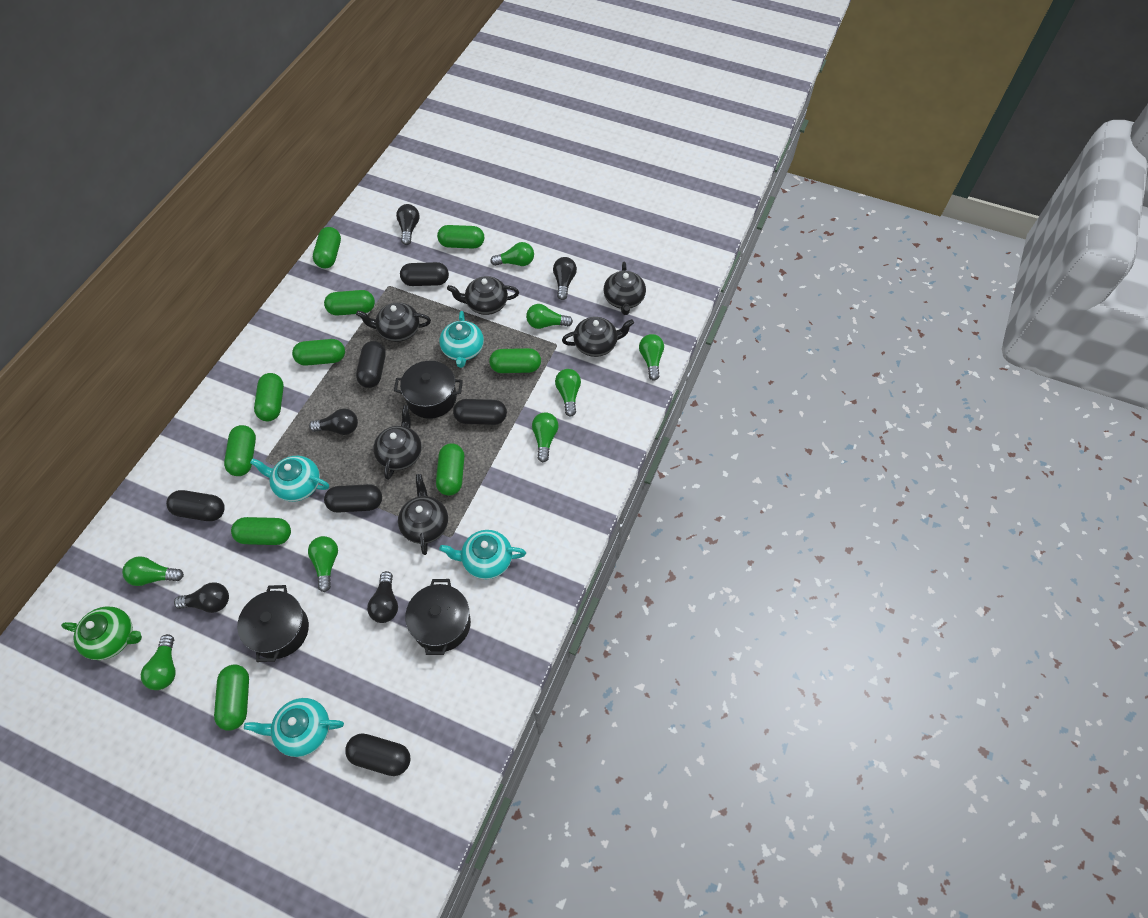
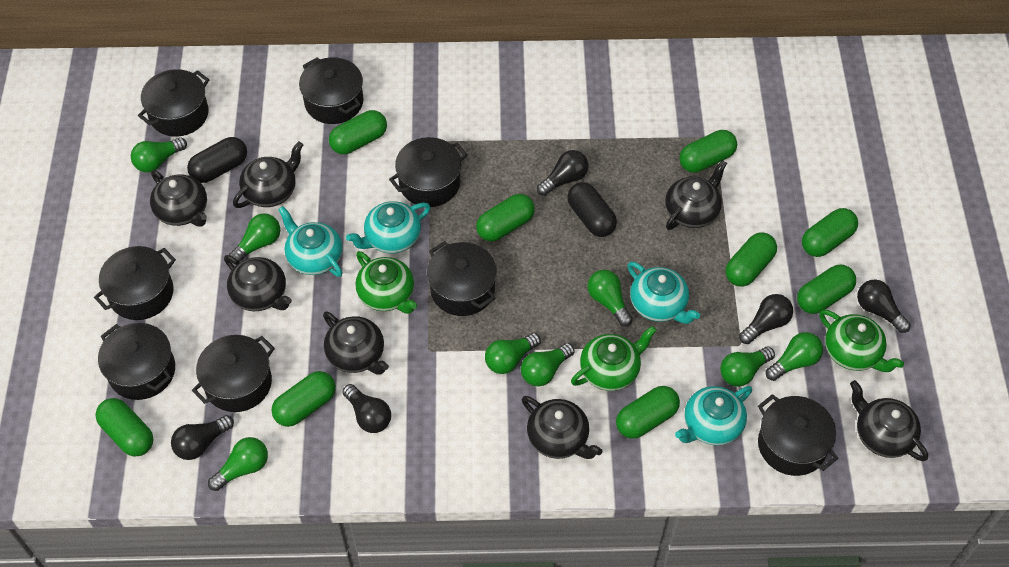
black capsule: [166,490,225,521] [324,484,382,513] [345,733,411,776] [356,341,386,388] [400,262,449,286] [453,399,507,425] = 6 -> [187,137,247,183] [567,182,617,237] = 2
black pot: [237,585,309,662] [394,361,463,419] [405,579,471,655] = 3 -> [94,246,176,320] [98,323,175,400] [138,69,210,137] [192,335,275,412] [299,57,364,124] [389,137,468,207] [427,241,497,316] [758,394,838,476] = 8
black teapot: [356,302,431,342] [373,405,422,480] [398,474,448,555] [447,276,519,315] [562,317,634,357] [603,262,646,315] = 6 -> [150,170,207,226] [224,255,292,311] [233,141,303,208] [323,311,389,375] [522,396,602,459] [665,160,727,230] [850,380,928,461] = 7
green capsule: [214,665,249,731] [224,425,256,476] [231,517,291,545] [254,373,284,421] [292,339,345,366] [313,227,341,268] [324,290,375,316] [436,443,464,496] [437,225,484,248] [489,348,541,373] = 10 -> [95,398,154,456] [271,371,336,427] [329,110,387,154] [476,194,535,242] [616,386,680,439] [679,130,737,173] [725,232,777,287] [797,265,856,314] [802,208,858,257] = 9
green teapot: [61,607,142,660] = 1 -> [355,251,417,314] [571,326,657,391] [819,310,904,372] = 3

